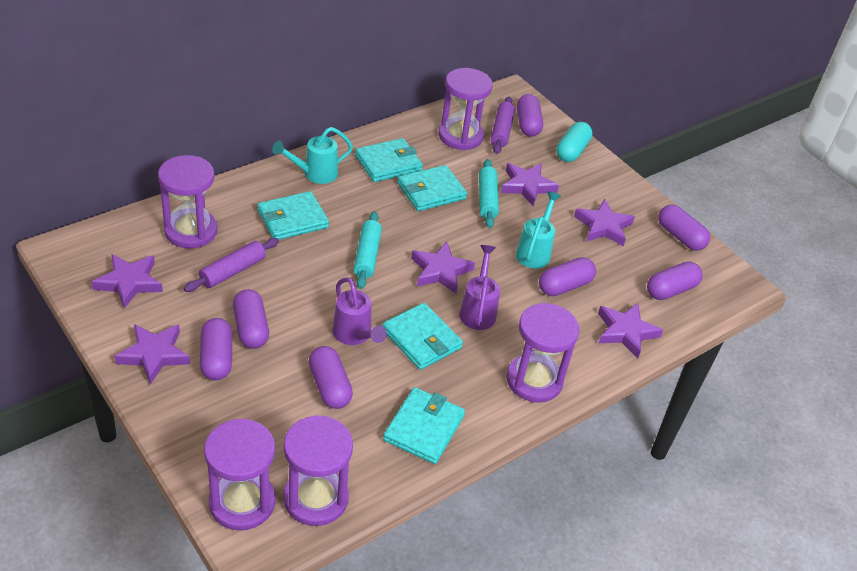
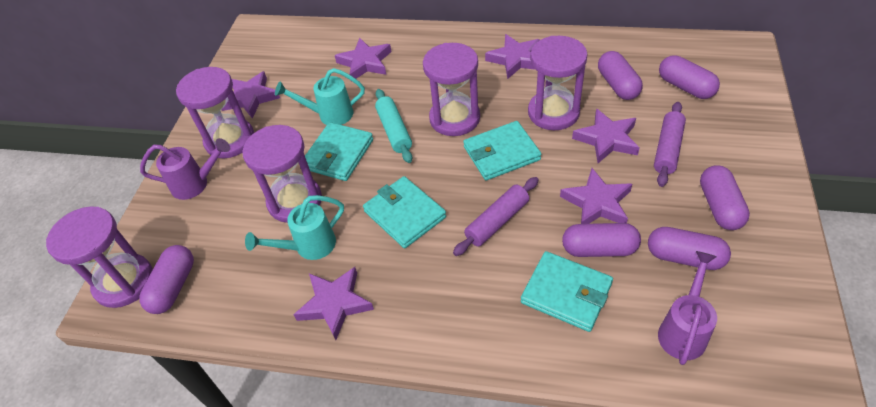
purple capsule: [200,318,232,381] [233,289,269,349] [309,346,353,409] [517,94,543,137] [539,257,596,296] [647,262,703,300] [658,205,710,251] = 7 -> [139,245,194,314] [562,223,641,257] [598,51,643,100] [648,227,731,270] [659,55,720,99] [700,165,750,230] = 6
turquoise capsule: [556,122,592,162] = 1 -> none = 0
turquoise rolling pin: [353,211,382,289] [479,159,499,228] = 2 -> [375,89,412,163] = 1
turquoise wallet: [257,191,329,240] [355,138,423,182] [382,303,463,370] [383,387,465,464] [398,165,467,211] = 5 -> [305,122,373,181] [363,176,446,248] [463,121,541,180] [521,251,613,332] = 4

